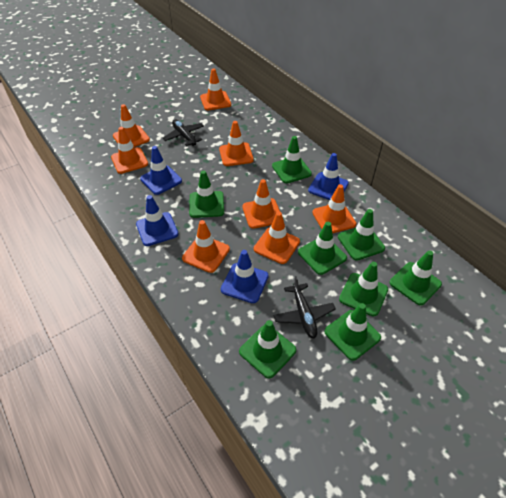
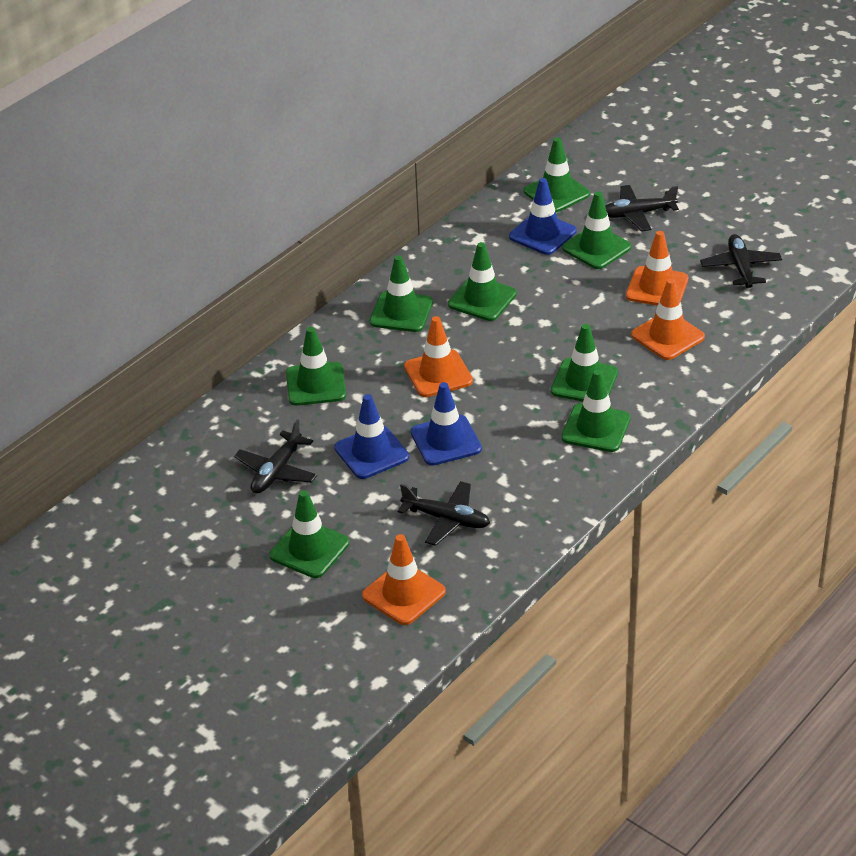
black plane: [162,119,204,146] [273,276,336,338] = 2 -> [234,419,317,494] [397,481,490,546] [605,185,679,231] [700,234,782,288] = 4
blue traffic cone: [136,195,179,246] [140,146,182,195] [221,250,269,303] [308,153,349,200] = 4 -> [334,394,409,479] [411,382,482,466] [509,178,577,255] = 3
orange traffic cone: [111,127,148,174] [113,104,150,147] [182,220,230,273] [200,68,231,110] [219,121,254,166] [242,179,280,229] [254,212,300,264] [312,184,356,234] = 8 -> [362,534,446,625] [404,316,473,397] [626,231,688,306] [631,279,705,360] = 4

